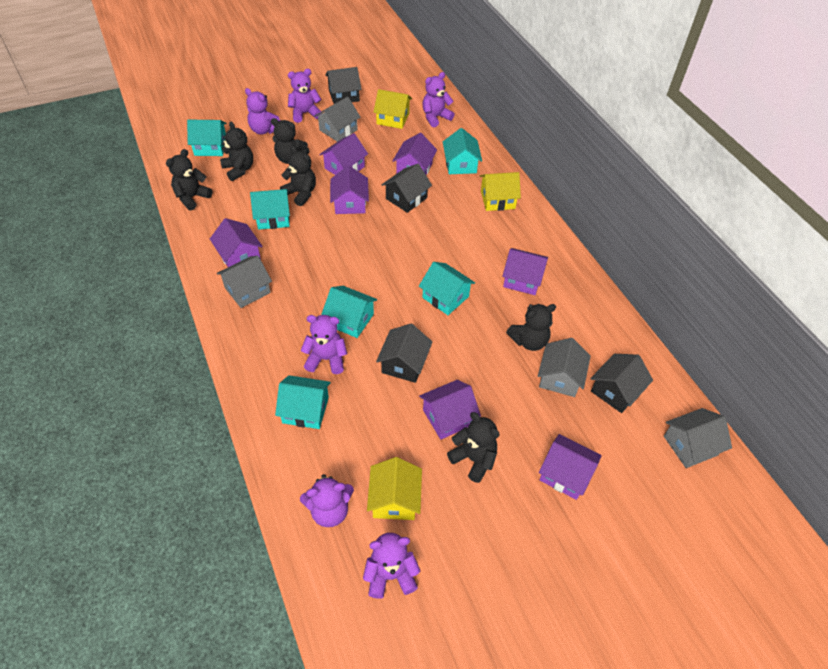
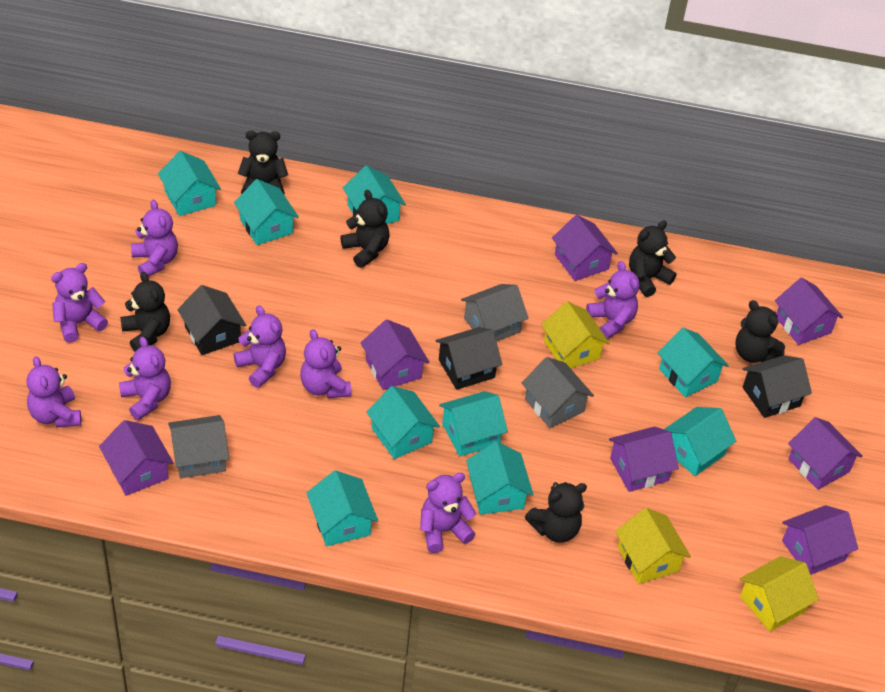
black house: [325,67,362,104] [376,324,432,383] [382,164,432,213] [591,354,653,413] = 4 -> [178,285,246,355] [435,327,502,390] [743,355,812,418] = 3
grey house: [217,256,272,308] [314,97,361,142] [538,338,591,397] [664,408,732,468] = 4 -> [168,415,229,478] [461,284,528,342] [522,357,594,428] = 3
purple teddy bear: [245,88,281,135] [288,69,322,123] [300,315,347,374] [300,474,354,527] [363,533,420,599] [422,72,455,128] = 6 -> [26,356,81,427] [51,263,108,343] [119,337,171,420] [131,200,178,277] [234,305,286,388] [300,329,351,398] [420,473,476,553] [586,261,640,339] = 8
turquoise house: [187,120,226,156] [250,189,290,230] [275,375,331,429] [321,286,377,338] [419,262,475,315] [443,128,482,174] = 6 -> [158,151,221,216] [234,179,299,245] [307,470,378,546] [343,165,406,224] [366,386,440,459] [439,391,508,456] [466,442,533,515] [658,328,729,397] [664,407,736,476] = 9

